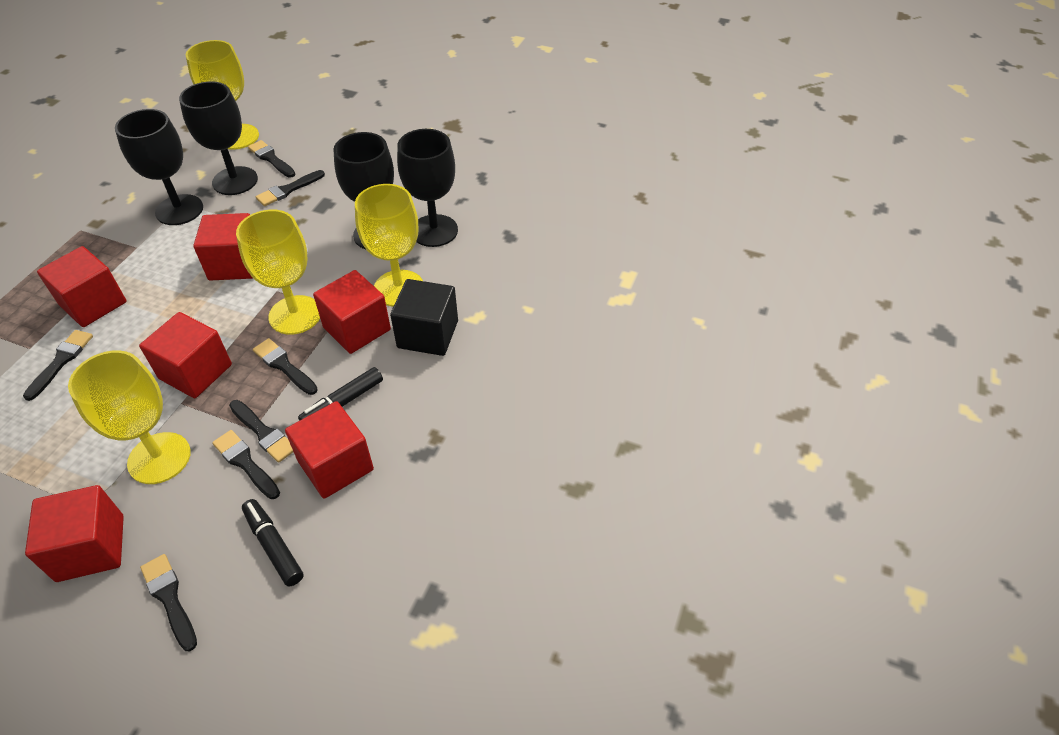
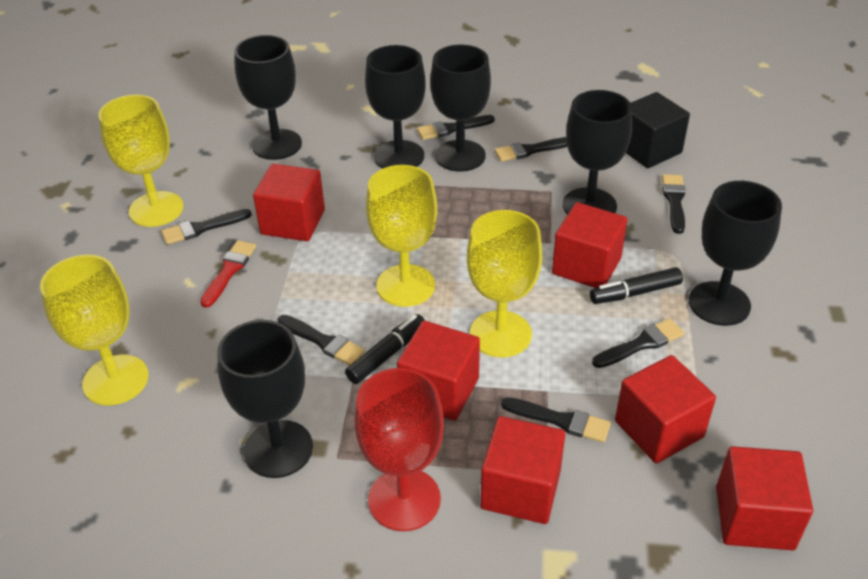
black goblet: [115,109,203,225] [179,81,258,195] [333,132,394,249] [397,129,458,247] = 4 -> [217,320,313,478] [234,35,302,160] [365,45,426,169] [430,45,491,172] [563,90,632,215] [689,181,782,326] = 6
red brush: none = 0 -> [200,240,256,308] = 1
red goblet: none = 0 -> [355,368,444,531] = 1

